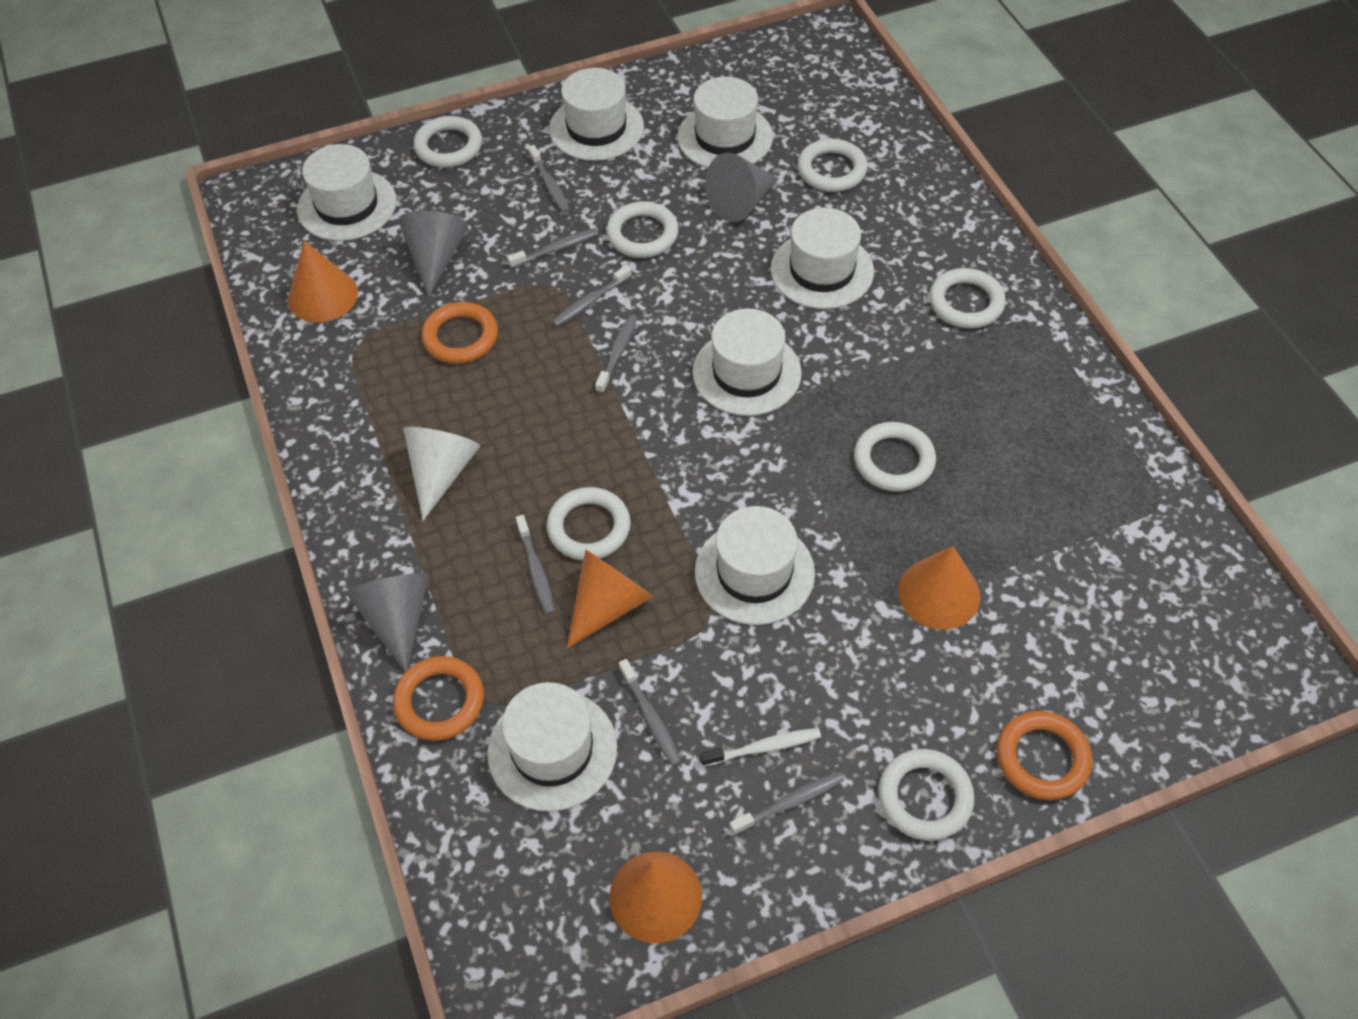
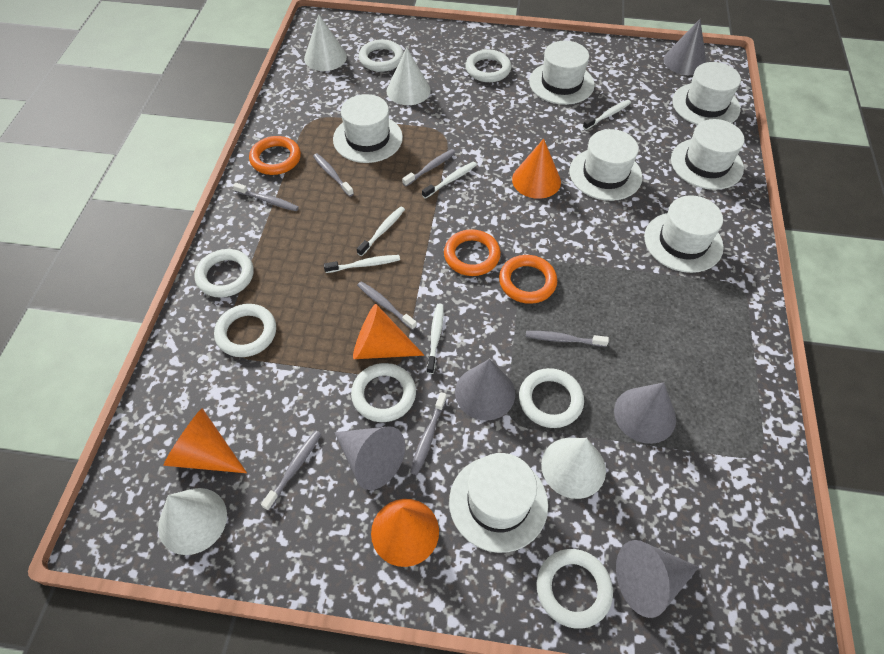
grey cone: [346,573,429,672] [398,211,468,297] [705,153,779,222] = 3 -> [334,426,405,490] [455,359,515,421] [614,382,676,444] [616,540,699,618] [664,19,706,75] = 5
white cone: [403,427,480,521] = 1 -> [158,488,227,555] [304,14,347,71] [386,48,431,105] [541,438,606,499] = 4
white toothbrush: [700,728,821,767] = 1 -> [324,255,400,273] [357,206,405,256] [422,162,477,199] [427,304,444,374] [583,100,631,130] = 5

